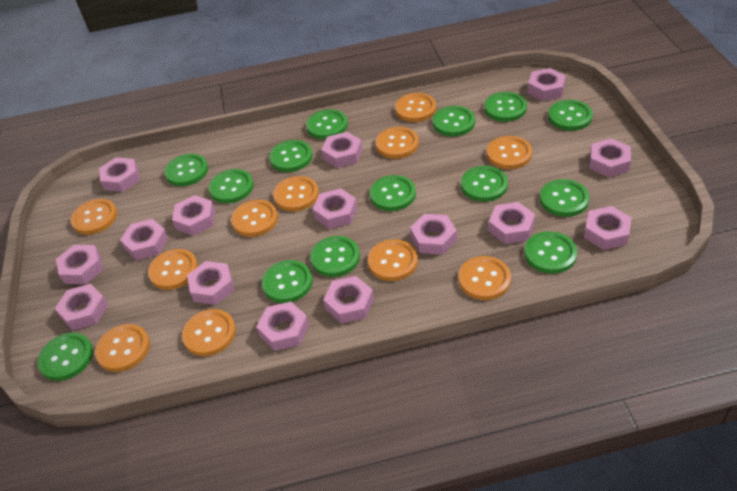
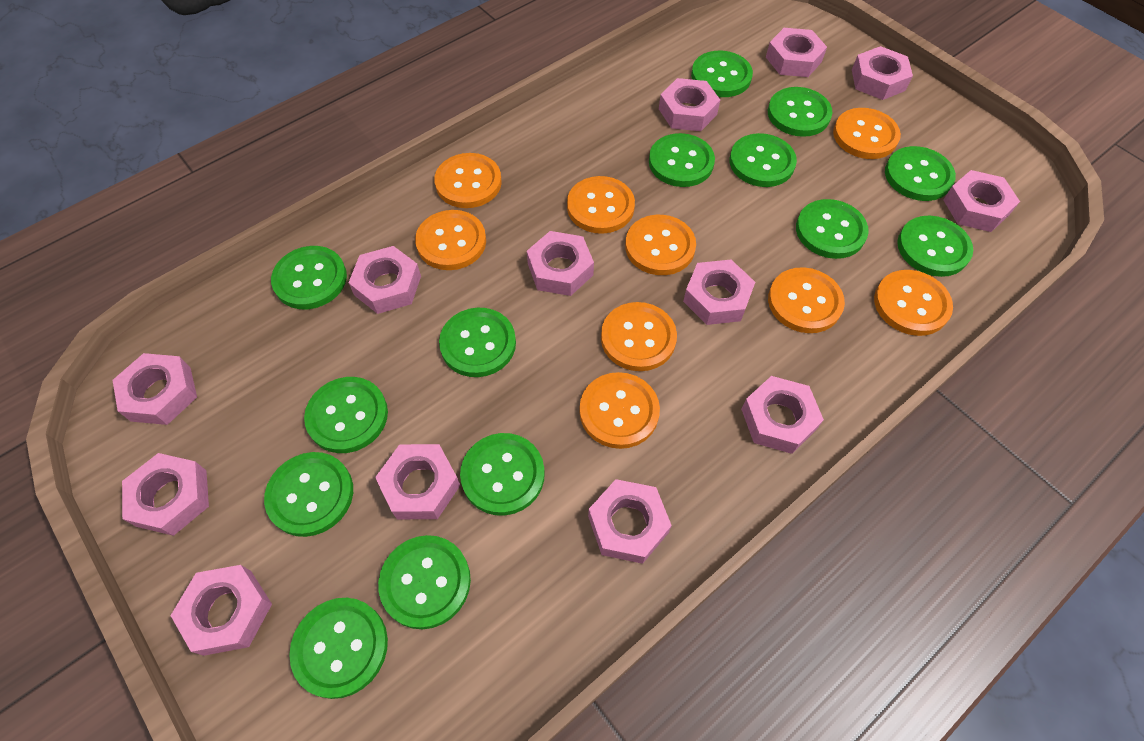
orange button: [70,199,117,235] [95,324,150,372] [148,249,198,290] [182,309,236,356] [231,200,278,237] [273,176,319,211] [368,239,418,281] [376,127,419,159] [395,93,436,122] [458,256,511,300] [487,136,532,169] = 11 -> [415,210,486,270] [434,153,502,208] [567,176,635,234] [579,372,660,449] [601,302,677,371] [625,215,696,275] [768,267,845,333] [833,108,901,159] [874,270,953,336] = 9
pink nut: [55,284,108,330] [56,245,104,284] [99,157,140,192] [120,219,169,260] [172,195,215,235] [187,261,234,305] [257,302,309,351] [313,188,357,229] [322,132,363,168] [323,276,374,324] [410,214,457,255] [488,202,535,244] [528,68,566,101] [584,206,632,250] [589,138,631,177] = 15 -> [113,353,197,425] [122,453,209,536] [170,565,272,656] [348,246,421,314] [375,444,460,519] [527,231,594,296] [588,479,672,564] [659,78,720,131] [683,260,755,325] [741,376,824,454] [766,28,827,77] [852,46,913,100] [944,170,1020,232] = 13

